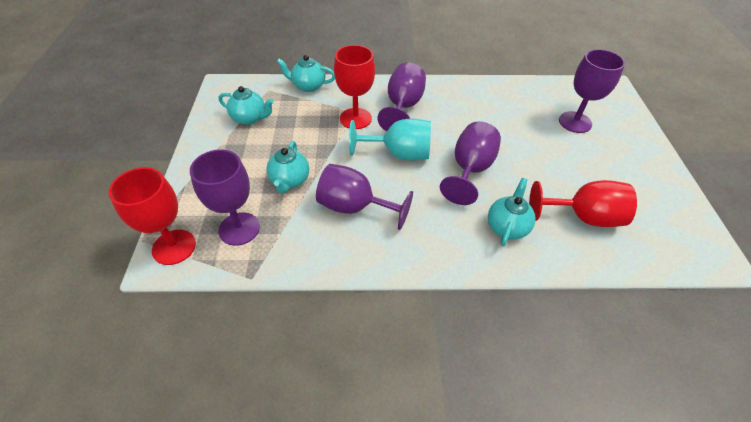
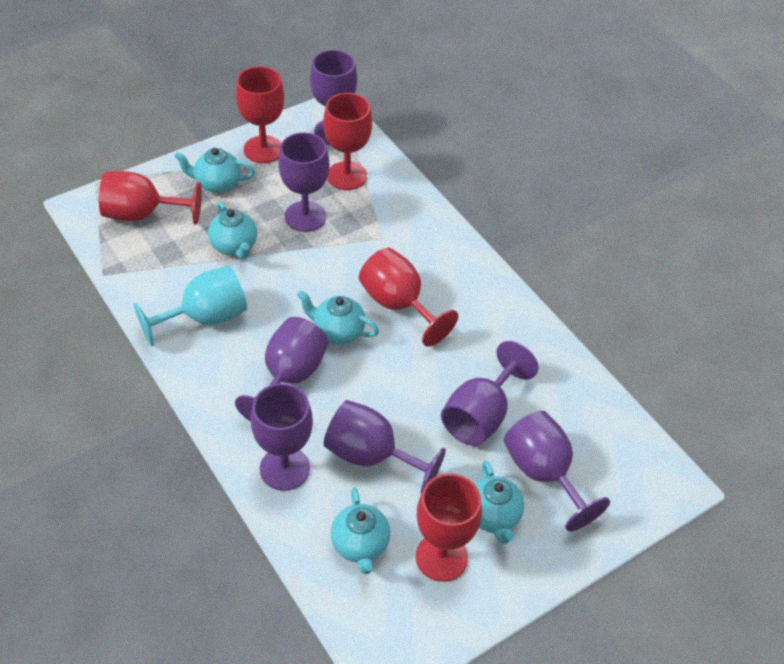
purple goblet: [190,150,260,246] [316,164,413,230] [377,62,426,131] [440,121,501,205] [559,49,625,133] = 5 -> [235,317,328,422] [251,383,313,491] [278,132,330,232] [310,50,357,145] [324,400,446,494] [441,341,538,446] [504,411,610,531] = 7
red goblet: [109,167,196,265] [334,45,375,129] [529,180,637,227] = 3 -> [99,171,202,225] [236,66,284,163] [323,93,372,190] [359,248,458,346] [416,473,482,582] = 5
turquoise teapot: [219,86,274,125] [266,141,309,194] [277,55,335,92] [488,178,536,246] = 4 -> [174,148,255,193] [208,201,257,259] [297,290,379,345] [331,487,390,574] [475,460,524,544] = 5

